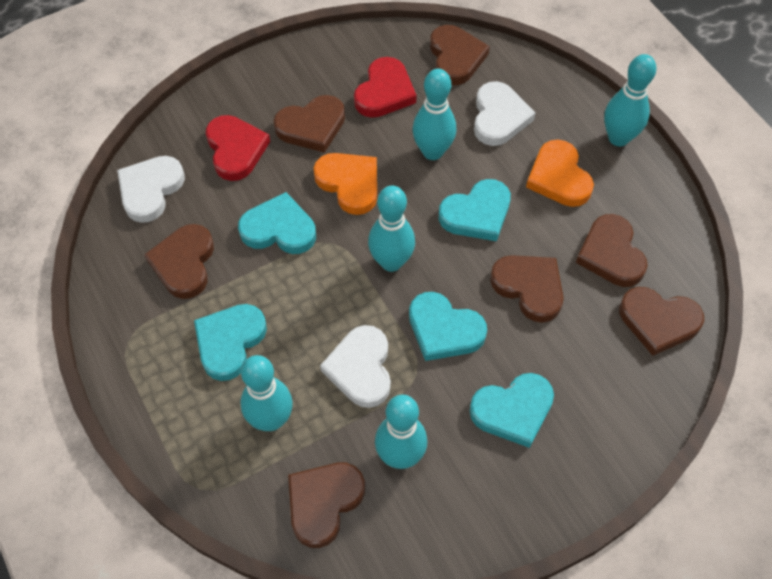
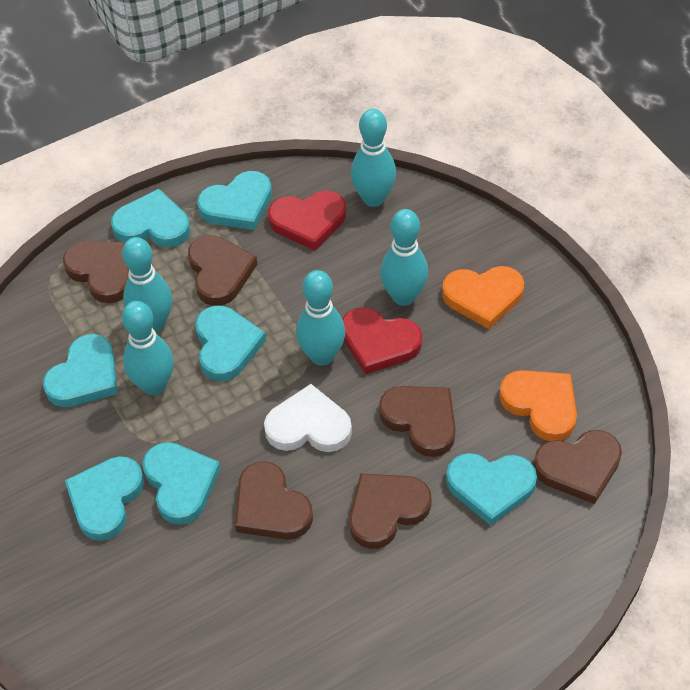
brown heart: [144,224,214,299] [274,95,345,153] [288,463,365,548] [430,25,490,85] [490,255,564,323] [576,214,648,287] [619,287,704,356] = 7 -> [63,241,129,303] [188,235,257,306] [235,461,313,540] [349,473,432,549] [379,386,456,457] [533,430,622,504] = 6
turquoise heart: [194,304,267,381] [238,192,316,254] [409,292,487,361] [438,179,511,241] [469,373,554,448] = 5 -> [43,334,118,407] [65,456,144,541] [111,189,190,248] [142,442,221,525] [195,305,266,381] [197,171,272,230] [446,453,537,526] = 7
white heart: [117,156,185,223] [320,325,391,408] [474,81,536,146] = 3 -> [264,384,352,452] = 1

